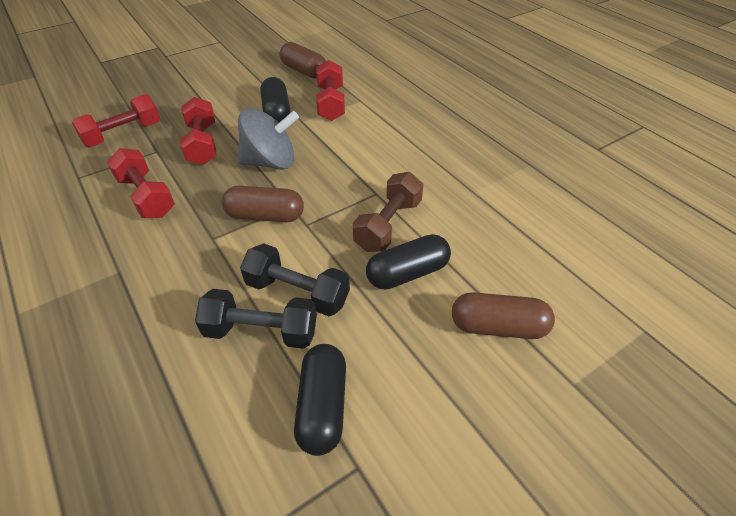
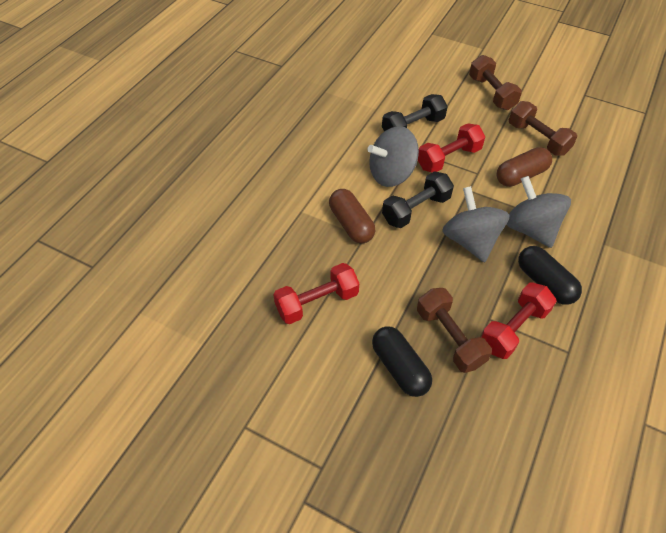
black capsule: [260,77,290,123] [294,344,346,456] [366,234,451,290] = 3 -> [372,326,432,397] [518,246,582,305] = 2
brown capsule: [222,186,304,222] [280,42,326,79] [452,292,555,339] = 3 -> [329,189,375,243] [496,147,552,187] = 2
brown dumbbell: [353,172,423,252] = 1 -> [417,288,492,373] [469,55,522,110] [509,101,577,156] = 3
grey spinning top: [238,108,299,170] = 1 -> [367,126,419,187] [442,186,510,263] [506,176,571,248] = 3
red dumbbell: [72,94,160,148] [107,148,175,218] [180,97,216,165] [316,60,345,121] = 4 -> [273,263,359,324] [418,123,485,172] [481,283,557,359] = 3

